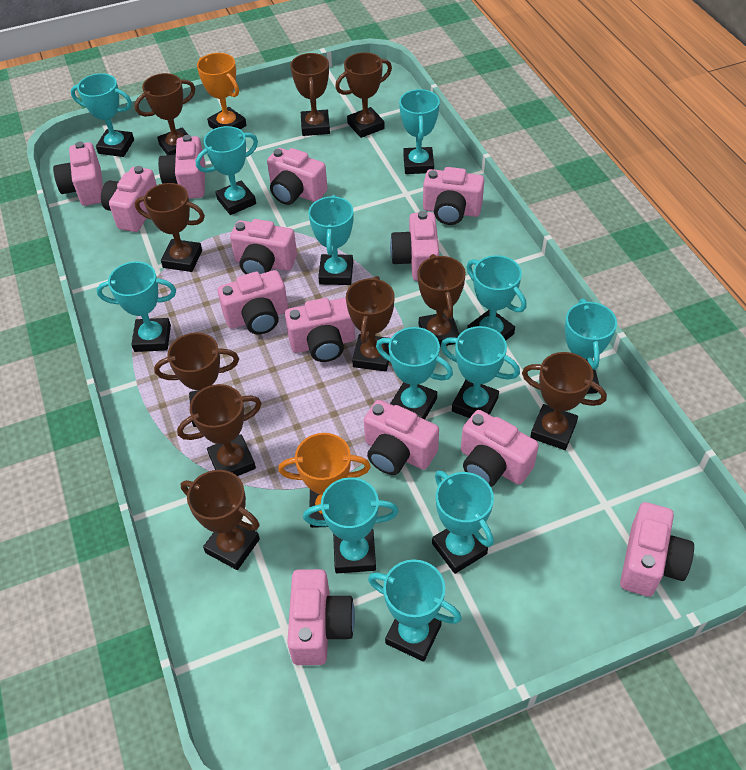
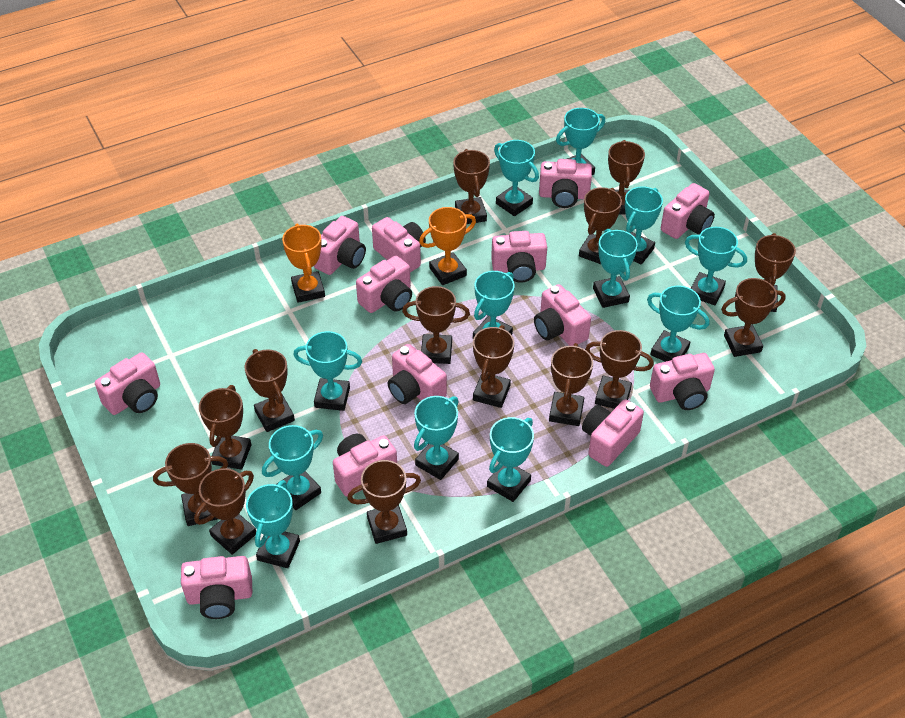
brown trophy: [134,73,195,155] [135,183,205,272] [154,333,239,427] [177,384,262,476] [181,470,260,570] [290,53,330,136] [335,52,392,138] [346,276,395,372] [417,254,466,347] [522,352,607,450] = 10 -> [153,443,228,526] [194,468,256,555] [199,385,251,470] [244,349,295,432] [347,460,421,544] [402,286,470,364] [453,149,490,224] [473,325,514,408] [549,343,593,426] [579,187,622,264] [585,330,654,409] [608,140,645,214] [721,278,786,357] [755,233,796,312] = 14

